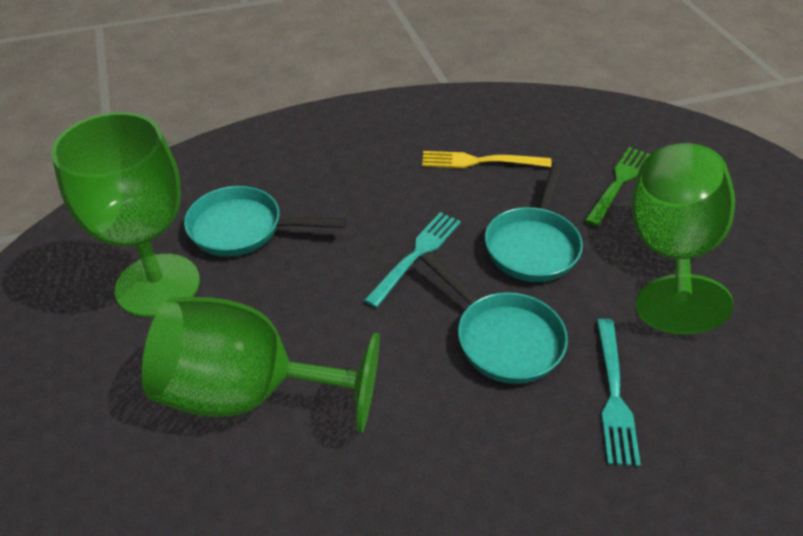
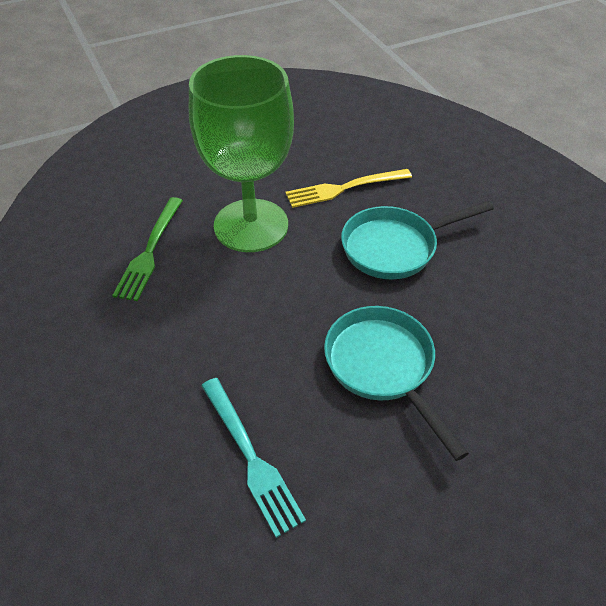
green goblet: [51,112,200,317] [142,297,380,433] [632,143,735,335] = 3 -> [189,55,294,252] = 1
turquoise fork: [364,212,461,308] [596,319,641,467] = 2 -> [201,378,306,538] = 1
turquoise pan: [184,186,346,257] [420,252,568,384] [485,162,583,282] = 3 -> [324,306,469,461] [341,201,494,279] = 2

